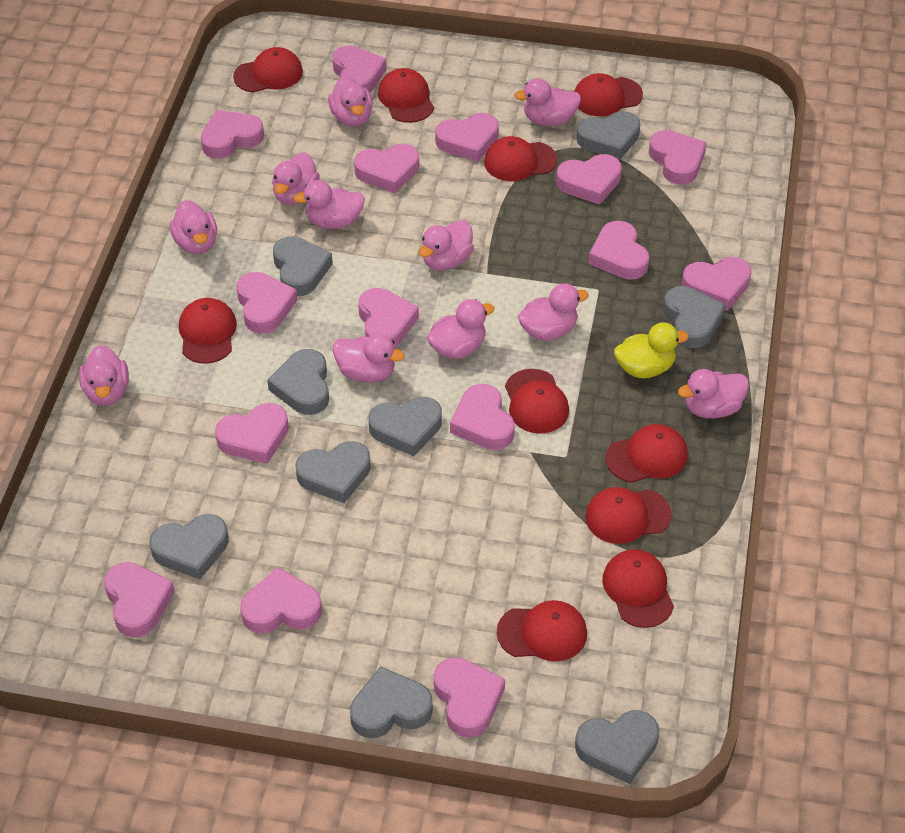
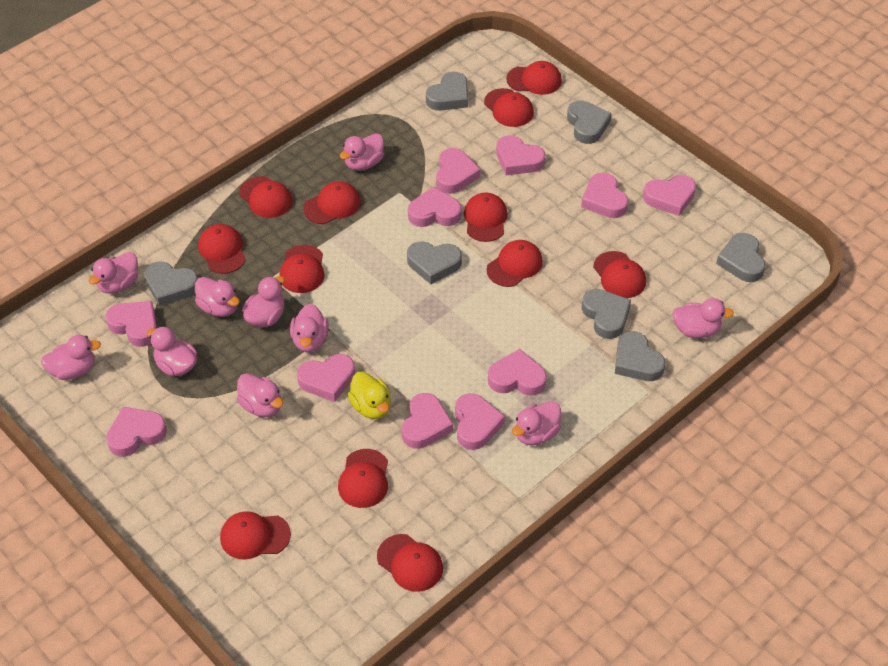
grey heart: [150,514,229,579] [267,349,329,415] [273,236,333,296] [295,441,371,503] [350,666,433,738] [369,397,442,456] [575,710,659,784] [576,111,640,160] [663,286,726,348] = 9 -> [144,262,198,306] [407,241,462,284] [426,72,468,111] [567,100,612,144] [582,289,631,339] [615,331,665,381] [716,233,765,282] = 7
pink duck: [79,345,129,406] [170,200,217,255] [272,152,320,205] [293,180,365,229] [328,76,373,127] [332,333,404,382] [419,220,474,271] [427,299,494,359] [514,78,581,126] [518,283,589,341] [678,369,749,418] = 11 -> [41,335,101,380] [88,252,138,294] [147,326,197,376] [195,277,240,317] [237,373,283,417] [242,276,285,328] [290,304,329,352] [340,133,384,171] [512,401,561,445] [672,298,734,338] = 10
pink heart: [104,562,175,637] [201,110,264,159] [215,403,289,464] [237,272,298,334] [240,567,322,634] [332,46,387,93] [354,144,419,193] [358,288,419,348] [434,657,505,738] [435,113,499,162] [450,384,515,450] [556,154,622,205] [589,221,649,280] [649,130,707,185] [682,257,752,311] = 15 -> [105,301,157,347] [106,407,167,457] [297,354,355,402] [402,393,453,449] [408,186,462,227] [436,148,480,194] [455,393,505,450] [488,349,547,396] [496,135,545,175] [581,172,628,218] [643,175,696,216] = 11
red cap: [179,298,237,364] [233,47,303,92] [378,68,434,123] [484,136,557,181] [497,600,587,662] [505,369,569,434] [574,73,643,116] [585,487,672,544] [602,549,674,628] [606,424,688,483] = 10 -> [198,224,246,274] [220,511,291,560] [239,176,292,218] [279,245,325,293] [303,181,361,224] [338,449,388,508] [377,534,443,592] [464,193,508,242] [484,88,534,127] [487,240,543,287] [506,61,562,95] [593,251,646,298] = 12

